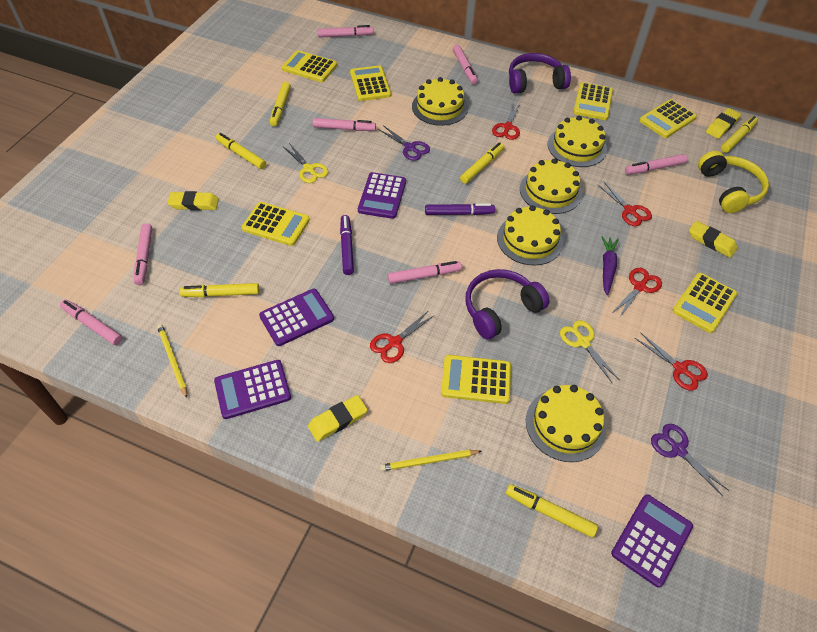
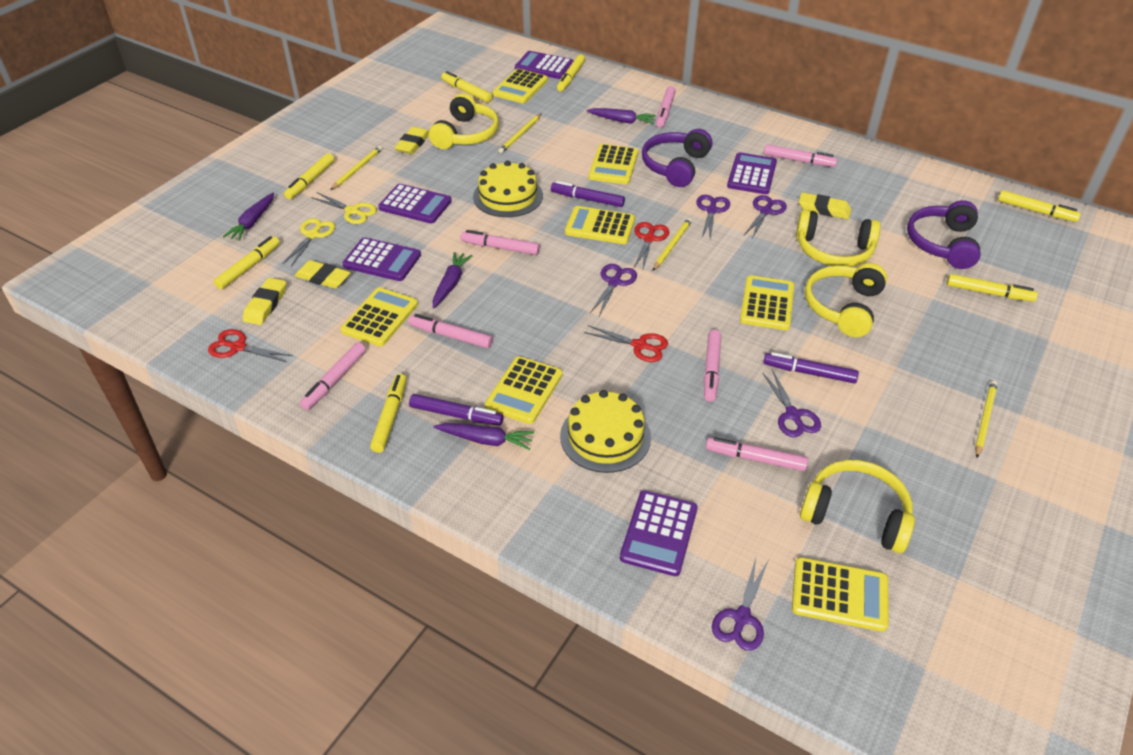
purple calculator: [214,360,291,419] [259,289,334,346] [358,172,406,219] [611,494,693,587] = 4 -> [342,237,421,281] [378,184,452,224] [515,51,574,79] [620,490,698,576] [727,152,777,194] = 5
purple carrot: [601,236,619,295] = 1 -> [223,193,274,241] [433,252,472,308] [434,423,534,450] [586,108,656,124] = 4
purple marker: [340,215,354,275] [425,203,495,215] = 2 -> [409,394,503,426] [551,181,625,207] [763,352,859,383] = 3
purple scissors: [378,125,430,161] [651,424,729,496] = 2 -> [590,264,637,316] [696,195,730,240] [712,558,768,651] [744,195,787,238] [762,370,821,437] = 5
red scissors: [370,310,435,363] [492,102,520,140] [598,181,652,226] [611,268,662,318] [635,332,708,391] = 5 -> [208,329,293,362] [584,325,668,362] [634,222,669,269] = 3
yellow cake: [412,77,468,126] [497,205,563,265] [520,158,582,214] [526,385,606,462] [548,116,607,167] = 5 -> [473,160,543,217] [560,390,651,473] = 2
yellow headphones: [698,151,769,213] = 1 -> [429,94,499,149] [796,210,881,267] [800,460,915,553] [805,263,887,337] = 4
yellow marker: [180,283,259,297] [216,133,266,169] [270,82,291,126] [460,142,504,184] [506,484,598,538] [721,116,758,153] = 6 -> [214,236,280,289] [284,153,335,199] [370,374,407,453] [441,71,493,103] [557,55,585,92] [947,274,1038,302] [998,190,1081,222] = 7
yellow pencil: [157,324,187,398] [380,450,481,471] = 2 -> [330,146,382,190] [499,114,541,153] [653,218,692,271] [975,380,997,458] = 4

